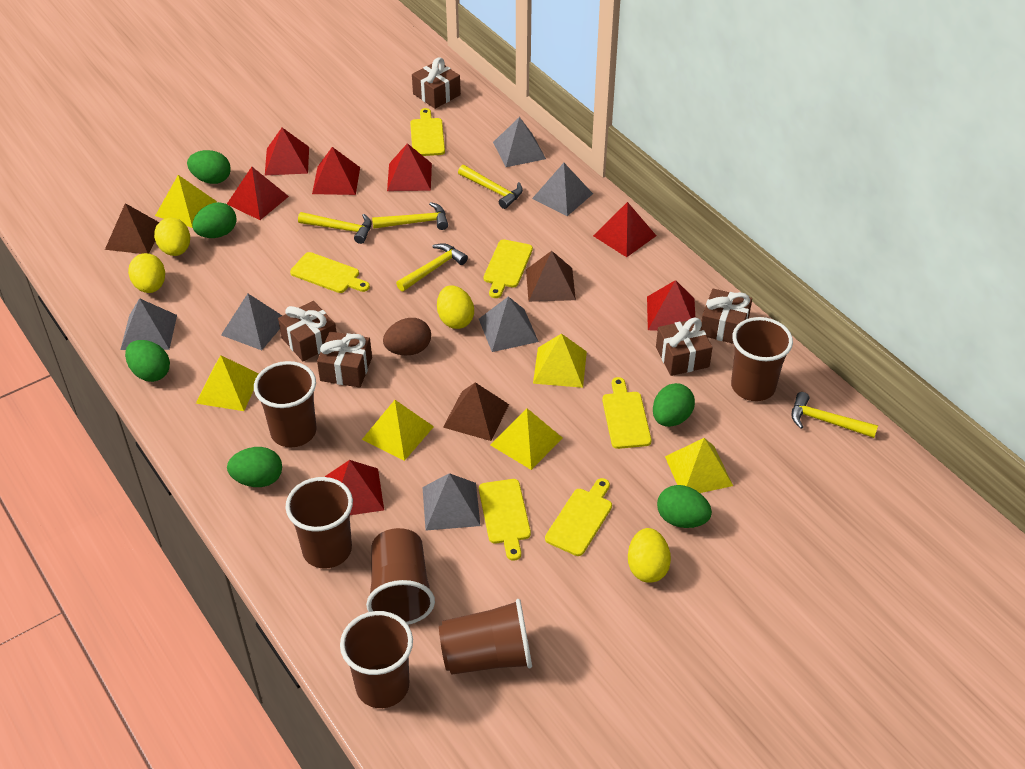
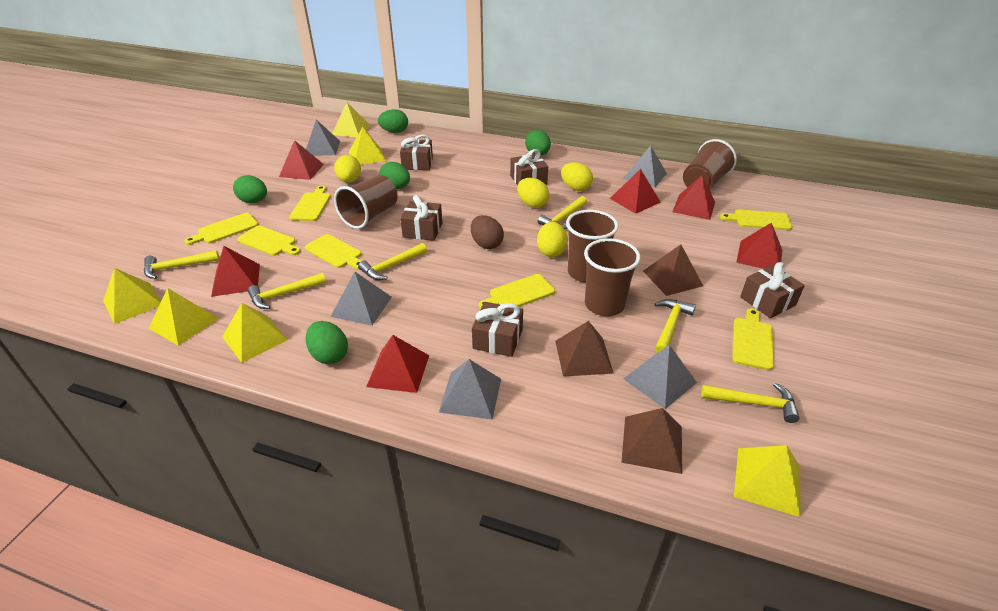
brown cup: [254,361,317,447] [285,477,353,569] [340,611,413,708] [366,528,435,625] [439,599,532,675] [731,317,793,401] = 6 -> [334,175,398,229] [566,210,618,283] [584,238,640,316] [683,139,737,190] = 4
green egg: [125,340,170,382] [187,150,231,184] [193,202,236,238] [227,447,282,487] [653,383,695,427] [657,485,712,528] = 6 -> [233,175,267,203] [306,321,348,364] [378,109,408,133] [379,162,410,189] [525,130,551,155] = 5
grey pyramid: [120,298,177,350] [221,294,282,350] [422,473,480,531] [479,296,539,352] [493,117,546,167] [532,163,593,216] = 6 -> [306,119,340,156] [330,272,392,326] [439,359,501,420] [623,145,667,187] [623,345,697,409] = 5
red pyramid: [227,167,289,220] [265,128,309,175] [312,147,360,195] [325,460,384,515] [387,143,432,191] [593,202,656,257] [647,280,696,331] = 7 -> [211,246,260,297] [279,140,324,180] [366,335,429,393] [610,169,661,214] [673,175,715,220] [736,223,782,269] = 6
yellow cutting board: [290,252,370,293] [410,108,445,156] [479,479,531,561] [483,240,533,298] [545,478,612,556] [602,377,652,449] = 6 -> [184,213,258,245] [237,226,301,256] [289,185,331,221] [305,234,361,270] [479,274,555,309] [720,209,792,230] [732,308,774,370] = 7
yellow hammer: [298,212,372,244] [372,202,448,230] [396,243,468,291] [458,165,523,209] [791,392,878,438] = 5 -> [144,250,220,279] [248,273,326,309] [358,243,427,280] [538,196,587,229] [655,299,696,353] [701,383,800,423] = 6

